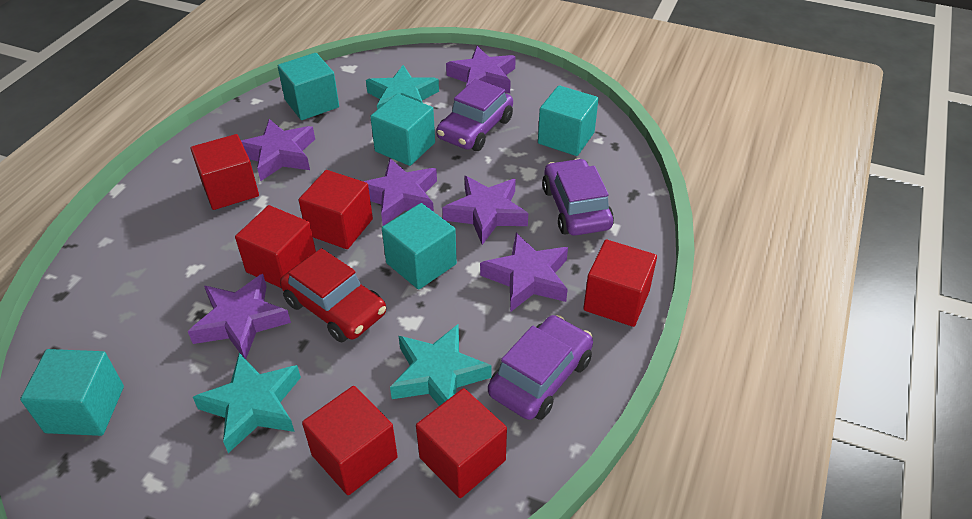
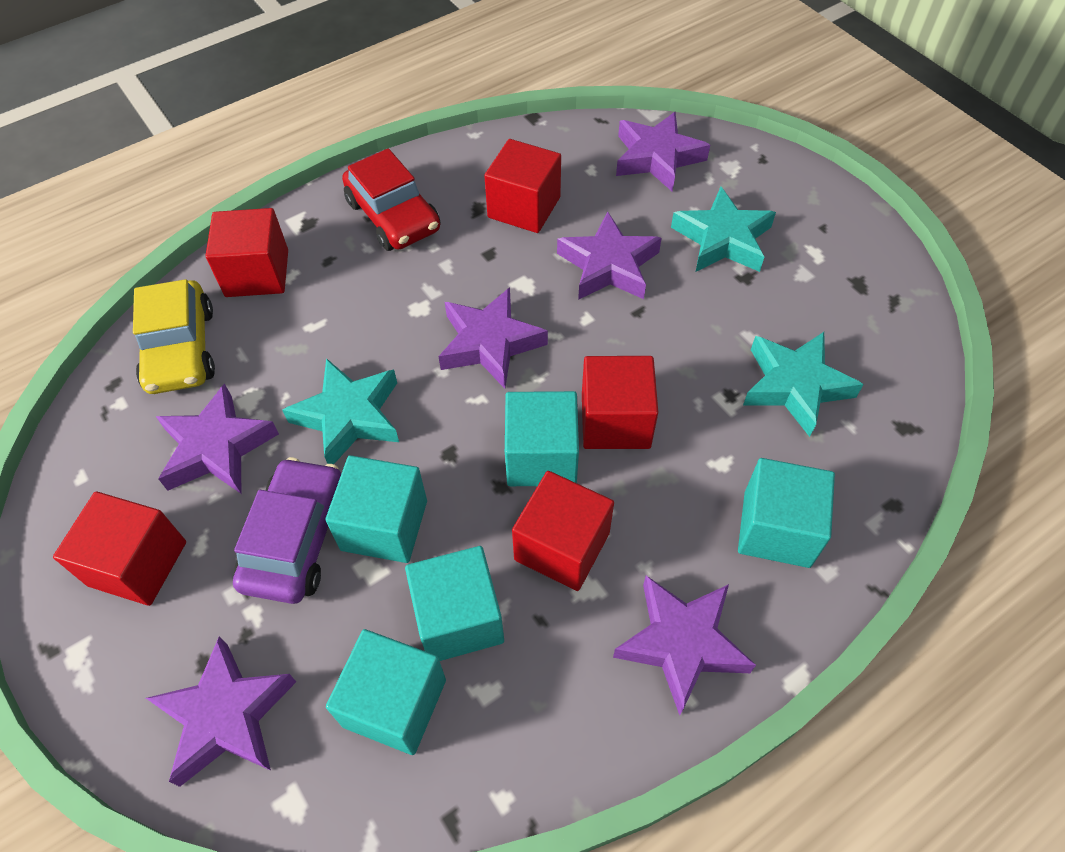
purple car: [436,79,513,151] [488,315,593,420] [542,158,614,236] = 3 -> [233,457,342,604] = 1
red cube: [191,134,259,210] [235,205,316,288] [299,170,373,249] [302,386,398,495] [416,388,507,498] [583,240,657,327] = 6 -> [53,491,186,606] [206,208,288,297] [484,139,561,233] [512,471,614,591] [582,356,658,449] = 5
yellow car: none = 0 -> [133,279,215,394] = 1

